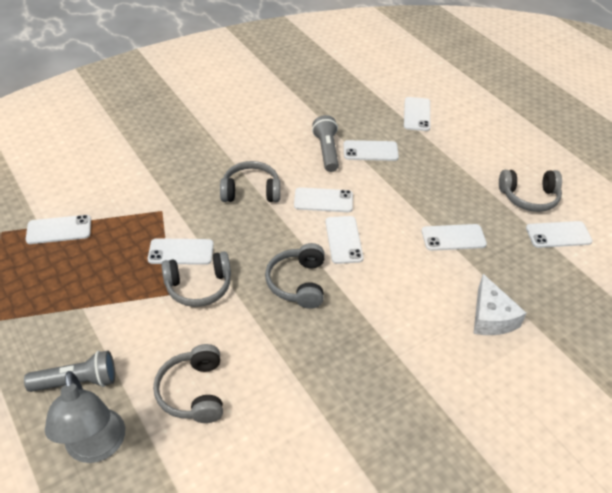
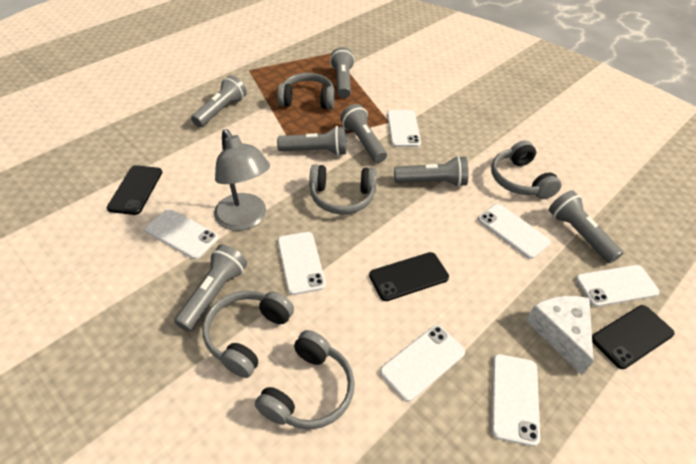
black phone: none = 0 -> [107,165,162,215] [369,252,449,301] [592,305,675,369] = 3
grey flashlight: [24,351,115,392] [312,115,339,172] = 2 -> [174,245,247,332] [191,75,247,127] [277,126,346,156] [330,47,355,98] [340,104,387,163] [394,156,469,187] [549,190,623,263] = 7
white phone: [26,215,91,244] [148,238,214,265] [294,187,353,212] [325,216,364,264] [344,140,399,161] [404,97,430,131] [422,224,487,251] [526,221,593,248] = 8 -> [145,209,219,259] [278,232,326,295] [380,325,465,402] [387,110,421,147] [478,204,551,259] [491,354,540,446] [575,265,660,307] = 7

